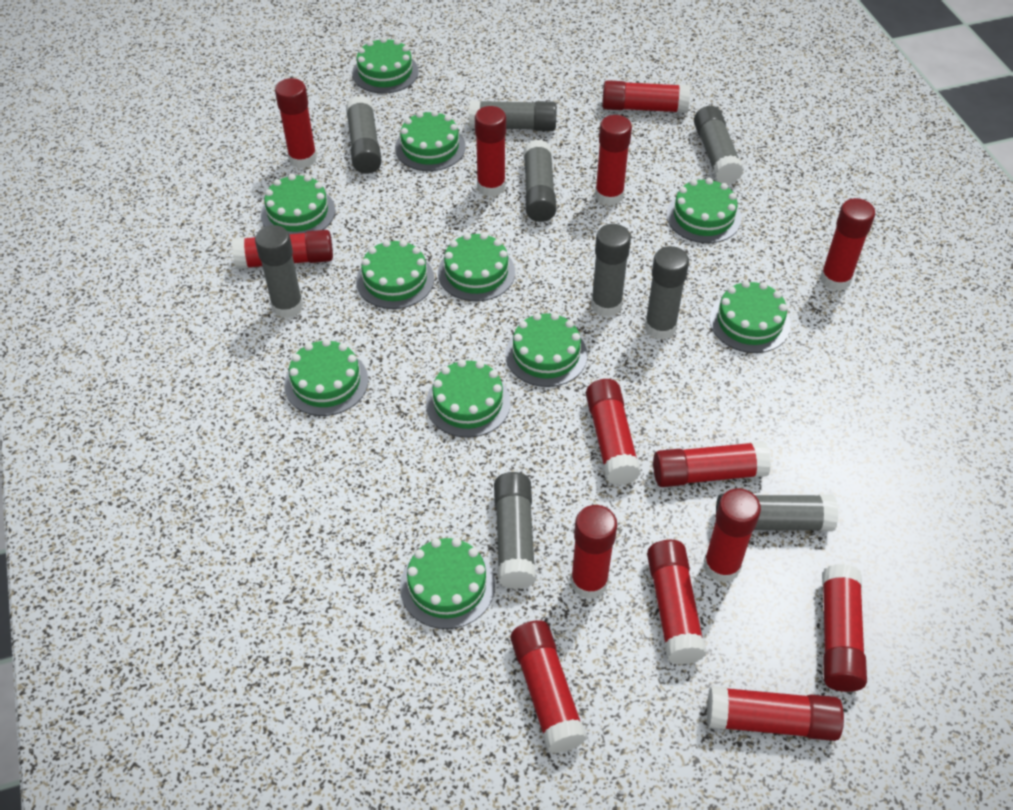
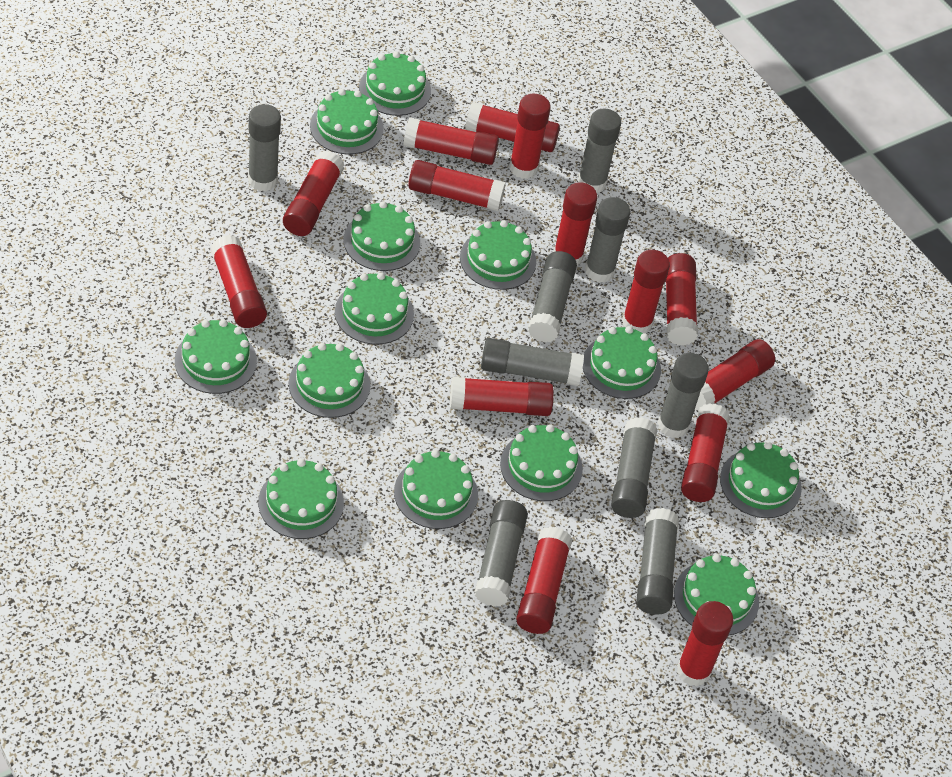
green cake: [261,174,335,234] [284,339,368,416] [352,37,419,94] [356,240,434,309] [395,110,465,171] [400,538,495,629] [426,359,511,438] [438,233,515,301] [505,313,587,387] [667,178,741,243] [710,280,791,353] = 11 -> [175,319,257,394] [258,459,344,539] [289,343,370,418] [310,89,384,154] [335,272,414,345] [344,201,420,271] [359,51,431,116] [394,450,478,529] [460,220,536,290] [500,424,583,501] [583,326,661,399] [674,554,759,636] [720,441,802,518] = 13

